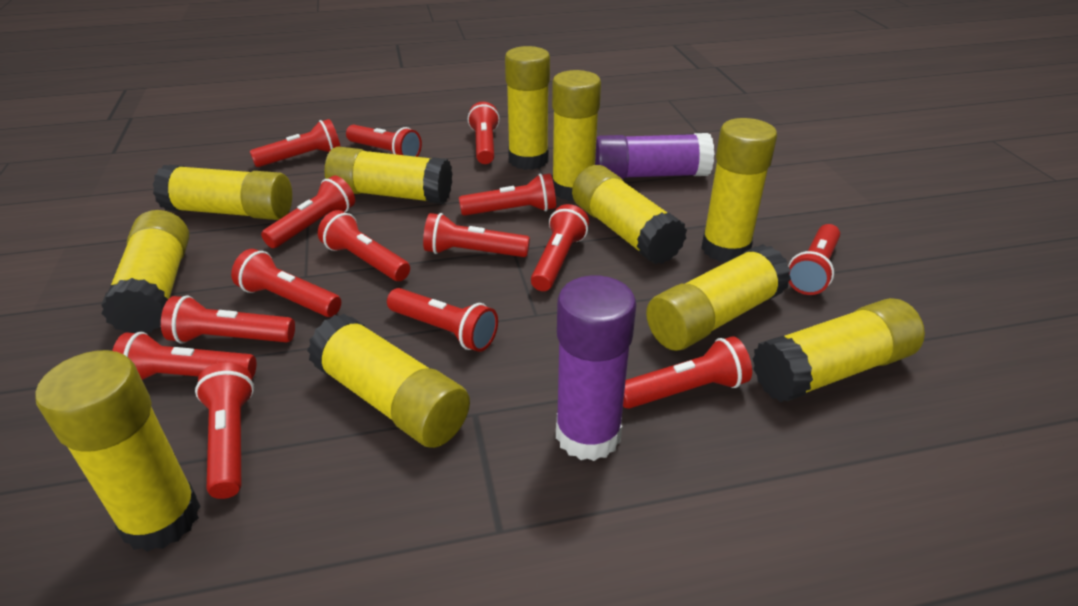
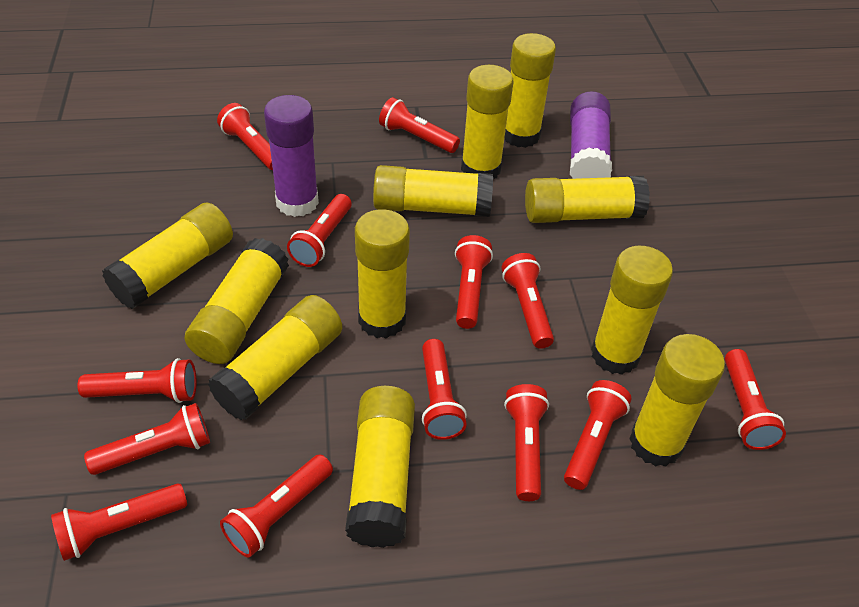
red flashlight: [112,332,256,380] [161,295,295,344] [195,362,254,499] [231,249,341,317] [250,119,340,167] [261,175,355,248] [318,210,410,281] [346,125,422,157] [387,288,498,352] [423,213,530,257] [459,173,556,216] [468,102,500,164] [531,204,589,291] [623,336,752,409] [788,224,840,295] = 15 -> [51,483,187,561] [77,358,197,403] [84,403,210,475] [217,103,273,170] [220,454,333,558] [287,194,352,267] [379,97,460,153] [422,339,467,440] [455,235,493,329] [502,253,554,349] [504,384,549,501] [564,380,632,490] [725,349,786,450] = 13

